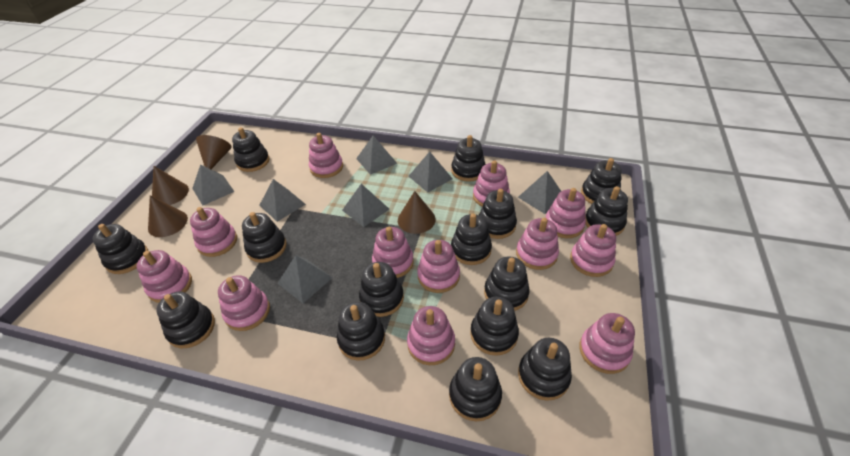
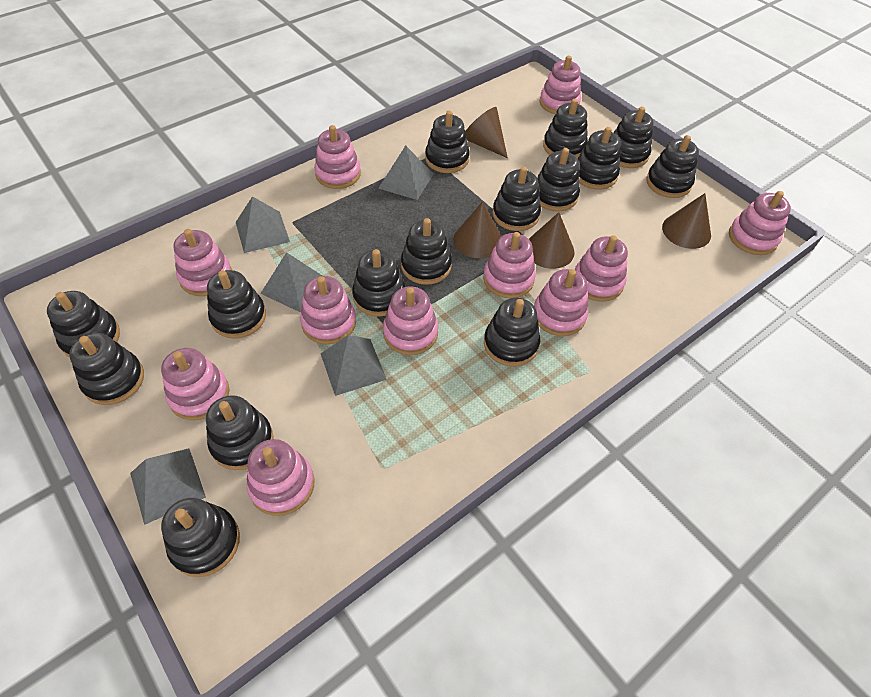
grey pyramid: [192,164,235,205] [259,179,306,222] [277,255,333,303] [342,184,389,227] [356,136,397,175] [409,152,453,193] [518,171,561,214] = 7 -> [130,448,206,525] [236,196,290,253] [260,252,322,313] [321,335,387,396] [379,145,433,200] = 5
pink stacking toy: [136,250,192,303] [190,207,237,257] [218,275,270,331] [309,133,343,178] [372,227,414,278] [407,306,455,365] [417,240,460,293] [473,160,510,207] [516,218,559,270] [546,188,586,238] [570,224,616,277] [579,313,635,374] = 12 -> [161,348,229,420] [174,229,232,296] [246,439,315,516] [300,276,356,344] [314,125,361,189] [383,287,438,355] [483,232,536,298] [534,269,588,336] [539,55,581,114] [575,235,628,302] [729,191,791,255] = 11

